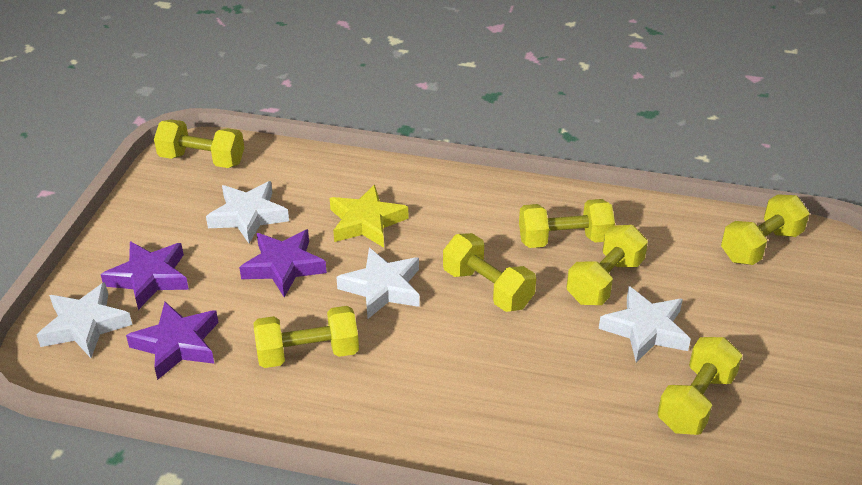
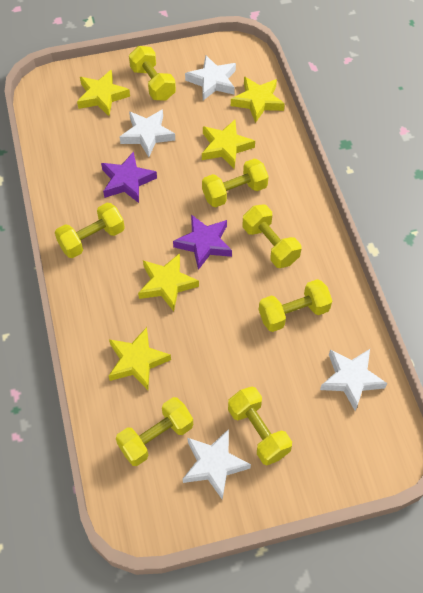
purple star: [100,241,189,310] [126,302,219,380] [239,229,327,297] = 3 -> [101,151,157,203] [173,214,232,270] = 2
yellow star: [330,184,409,248] = 1 -> [77,70,130,116] [109,327,171,390] [138,253,199,311] [202,120,255,169] [231,76,285,123] = 5

